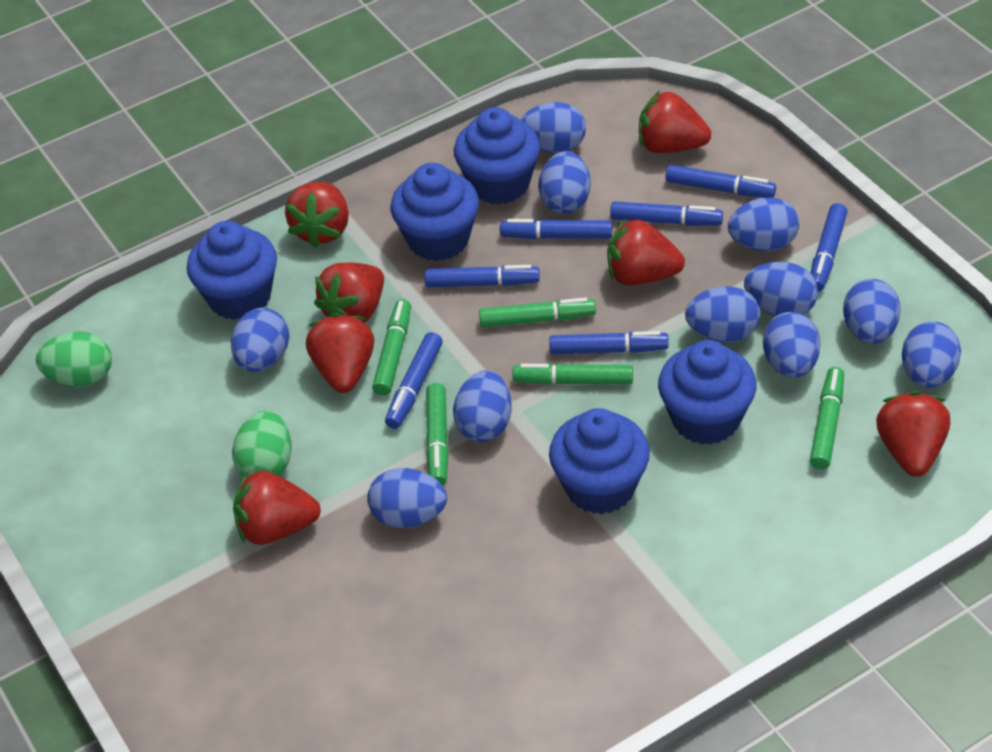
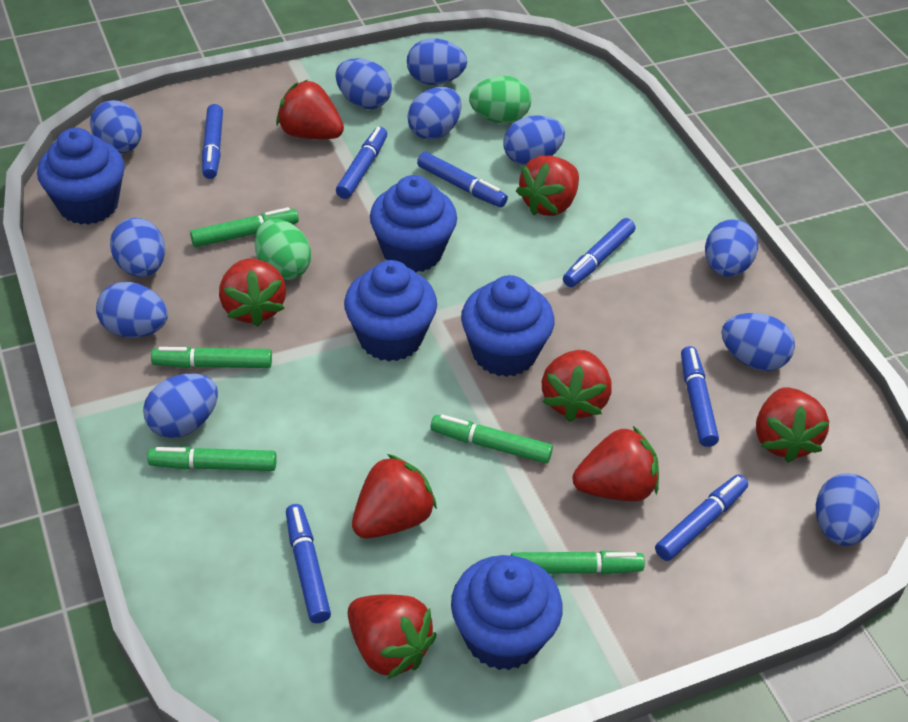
red strawberry: [233,471,321,545] [285,181,349,248] [306,313,374,393] [314,262,384,323] [607,219,685,285] [639,91,711,153] [876,391,950,477] = 7 -> [219,259,286,327] [276,80,344,139] [348,594,437,680] [352,454,437,538] [516,156,579,216] [542,350,612,422] [572,426,659,501] [756,387,829,463] = 8

